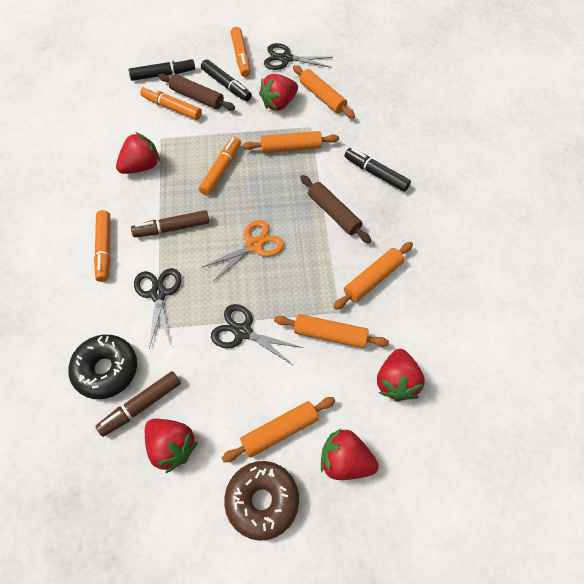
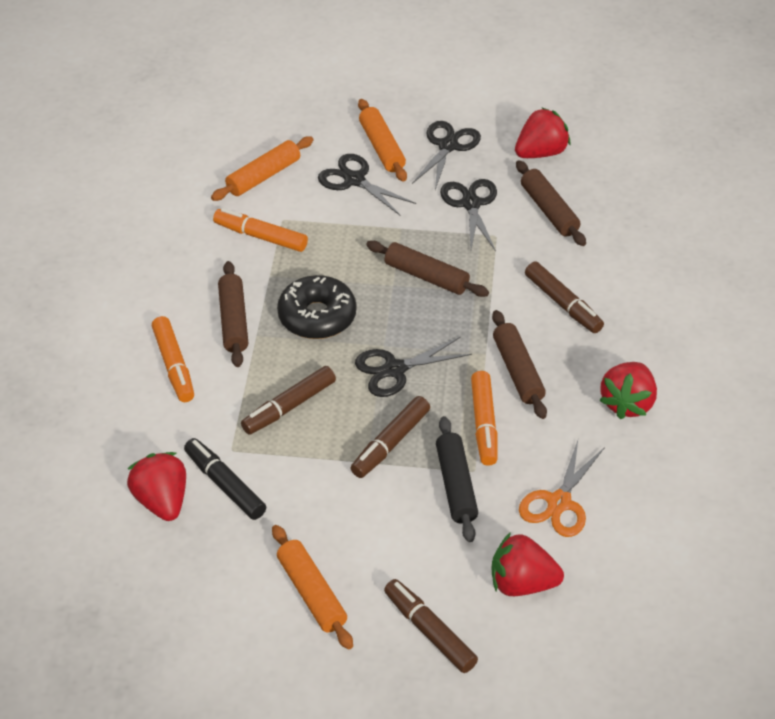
black marker: [129,58,195,81] [201,59,252,101] [344,148,411,192] = 3 -> [184,438,266,520] = 1
black rolling pin: none = 0 -> [436,416,478,542] = 1
black scissors: [134,268,182,348] [211,304,303,366] [264,43,332,70] = 3 -> [318,154,416,215] [355,337,472,397] [412,121,481,190] [440,179,497,251] = 4
brown donut: [224,461,299,541] = 1 -> none = 0
brown marker: [95,371,181,437] [131,210,210,237] = 2 -> [241,366,336,435] [351,396,430,478] [384,579,478,673] [525,261,604,333] = 4
brown rolling pin: [158,73,235,110] [300,175,371,243] = 2 -> [218,261,248,367] [366,241,489,297] [492,310,547,419] [516,160,586,246] = 4
orange marker: [94,210,110,282] [140,86,202,120] [199,137,241,196] [231,27,251,77] = 4 -> [152,316,194,402] [213,208,308,252] [471,371,498,466] = 3
orange rolling pin: [222,397,335,462] [243,131,339,153] [274,314,389,348] [293,65,355,118] [333,242,413,310] = 5 -> [211,136,314,201] [272,525,353,650] [358,99,407,182] = 3
red strawberry: [116,132,160,174] [145,419,198,473] [259,74,298,111] [321,429,379,480] [377,349,425,402] = 5 -> [127,452,186,521] [491,532,564,596] [515,107,570,158] [599,362,657,419] = 4

